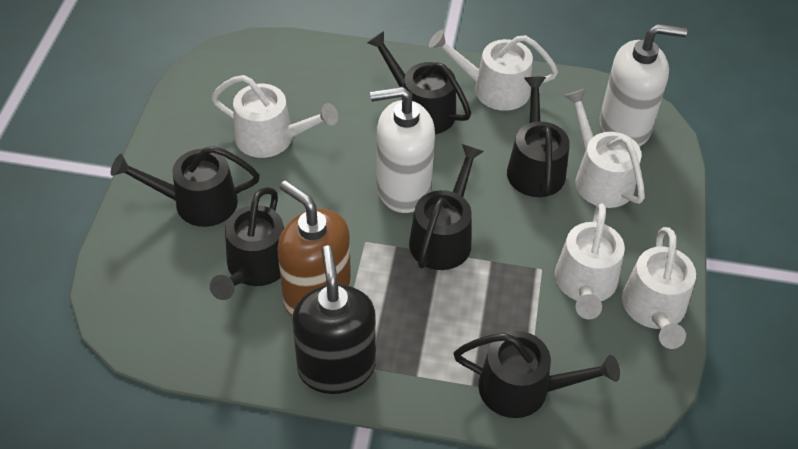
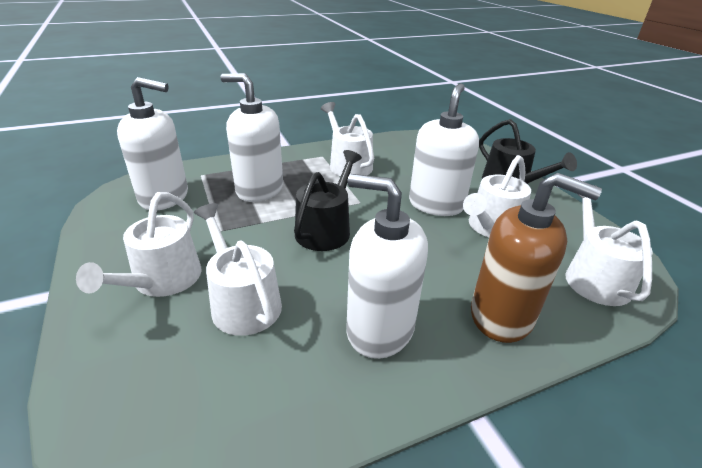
black soap dispenser: [292,245,375,394] = 1 -> none = 0
black watering can: [111,146,260,227] [210,187,284,300] [367,31,471,134] [409,144,484,270] [454,331,620,418] [507,77,570,197] = 6 -> [294,150,362,251] [479,119,577,184] = 2
white soap dispenser: [370,87,435,213] [600,24,687,147] = 2 -> [117,77,188,210] [220,73,283,202] [346,174,428,359] [409,83,479,216] = 4

